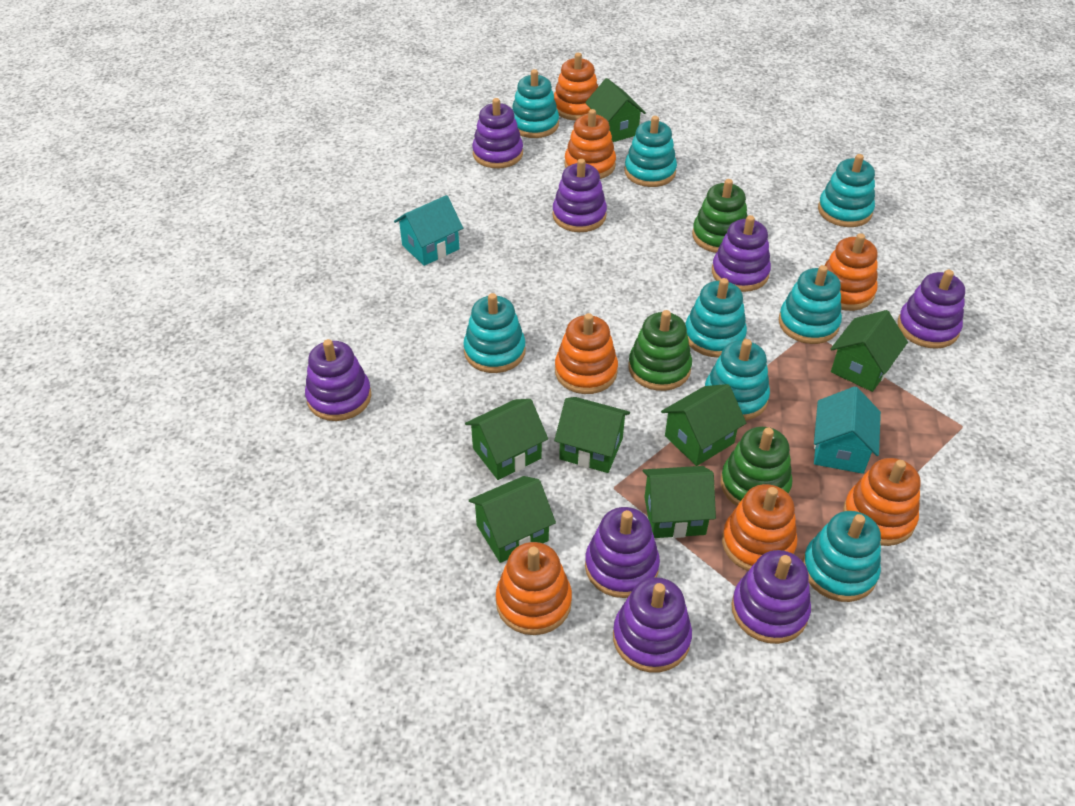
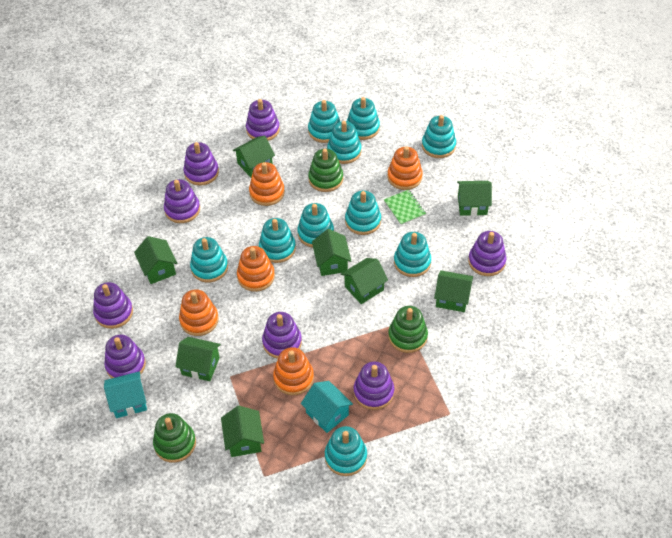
green house: [465,399,548,480] [469,476,556,563] [554,397,630,473] [585,78,646,142] [643,466,716,538] [661,384,746,466] [831,310,908,392] = 7 -> [134,236,177,284] [175,337,221,381] [221,406,264,457] [233,136,275,178] [312,229,351,276] [341,258,388,304] [434,270,473,312] [457,181,492,216] = 8
green notebook: none = 0 -> [384,189,426,225] = 1
orange stacking toy: [496,542,572,635] [554,53,598,120] [555,313,618,394] [564,109,616,179] [722,484,798,571] [824,233,878,311] [843,458,921,546] = 7 -> [179,289,219,336] [237,246,275,292] [249,162,285,206] [273,347,314,395] [387,147,423,190] = 5
turquoise stacking toy: [463,293,526,373] [512,69,559,138] [624,116,677,187] [685,278,747,357] [705,339,770,420] [779,265,842,344] [803,511,881,602] [818,154,875,227] = 8 -> [190,237,228,282] [259,218,296,263] [297,203,334,248] [308,100,341,143] [325,426,367,476] [327,121,361,164] [345,191,381,235] [347,97,380,140] [394,232,431,277] [422,115,456,158] = 10

